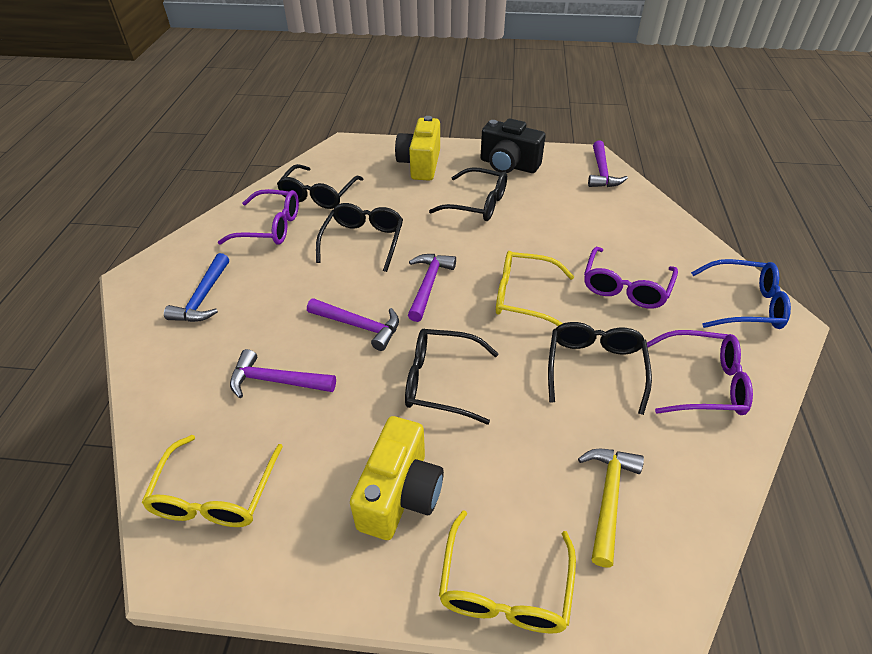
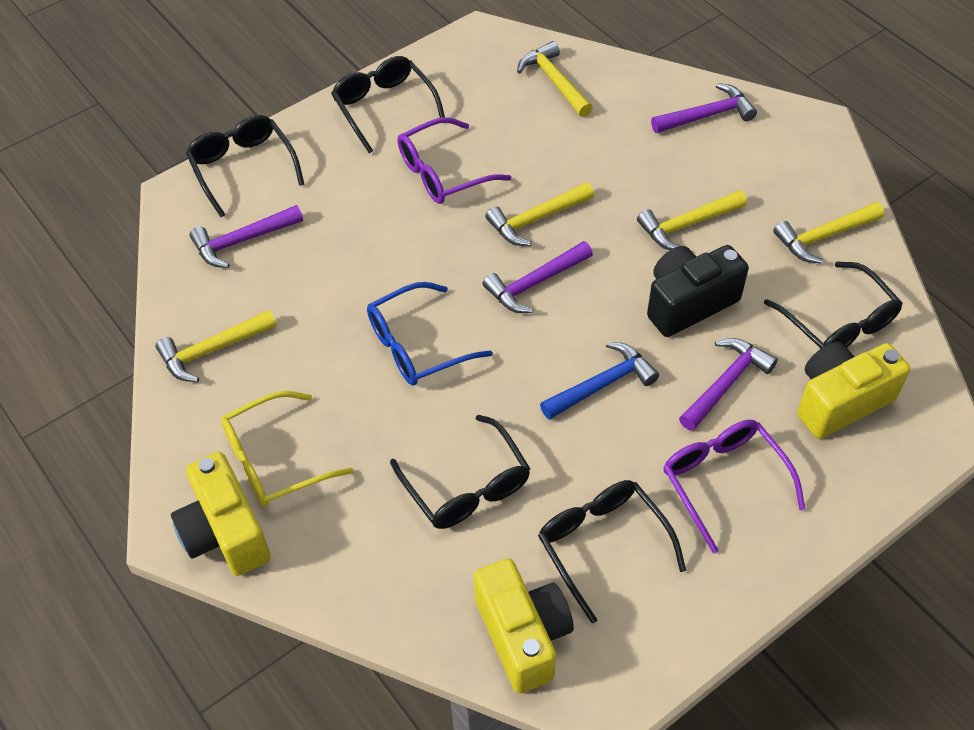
purple glasses: [218,189,299,245] [584,247,678,309] [647,330,753,415] = 3 -> [397,117,511,204] [663,419,805,554] = 2
yellow camera: [350,416,444,540] [395,116,440,181] = 2 -> [171,452,271,576] [474,559,574,694] [797,342,910,439] = 3
yellow glasses: [141,435,283,527] [439,510,576,633] [496,251,574,326] = 3 -> [221,391,353,507] = 1
yellow hammer: [578,449,644,567] = 1 -> [156,310,277,382] [485,182,594,246] [517,41,593,117] [637,190,747,250] [773,202,884,264] = 5

